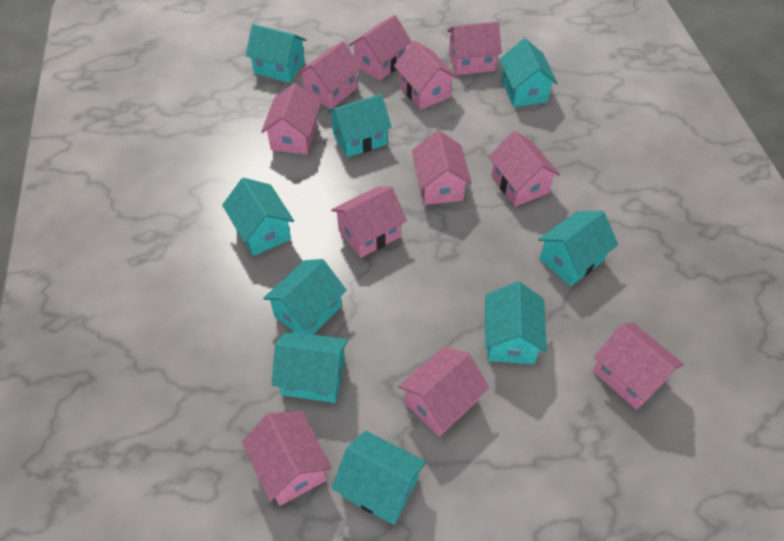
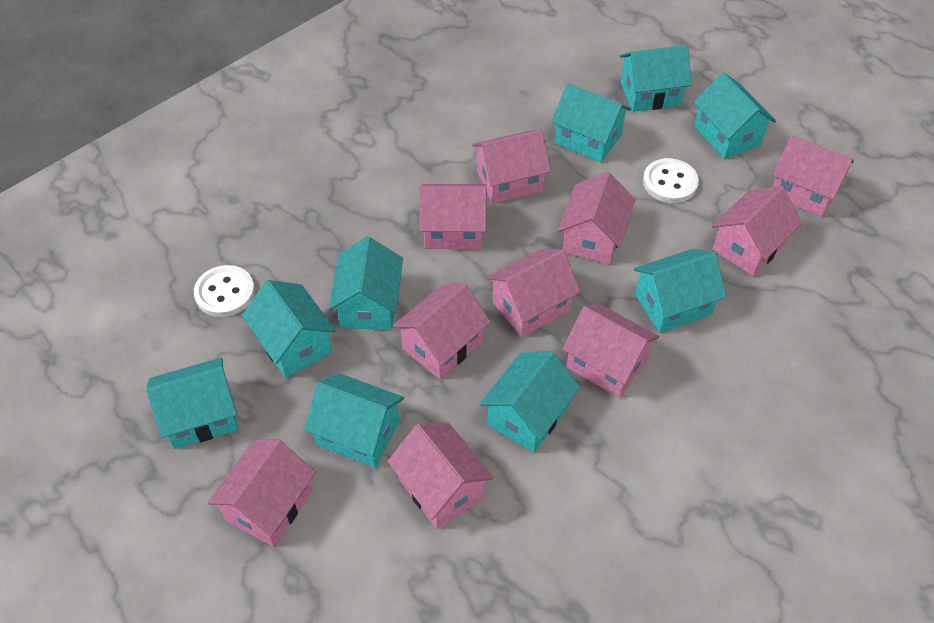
pink house: [242,411,332,506] [261,83,321,155] [297,41,362,109] [331,186,407,258] [349,15,412,81] [394,41,458,110] [398,347,489,437] [412,130,472,205] [447,21,502,75] [489,131,560,207] [593,322,684,410] = 11 -> [208,439,316,547] [387,422,494,529] [393,283,490,379] [419,184,486,249] [472,130,551,204] [487,248,581,337] [558,172,635,264] [562,303,659,398] [712,186,802,276] [772,135,854,217] = 10
white button: none = 0 -> [194,265,255,317] [643,158,699,203] = 2

